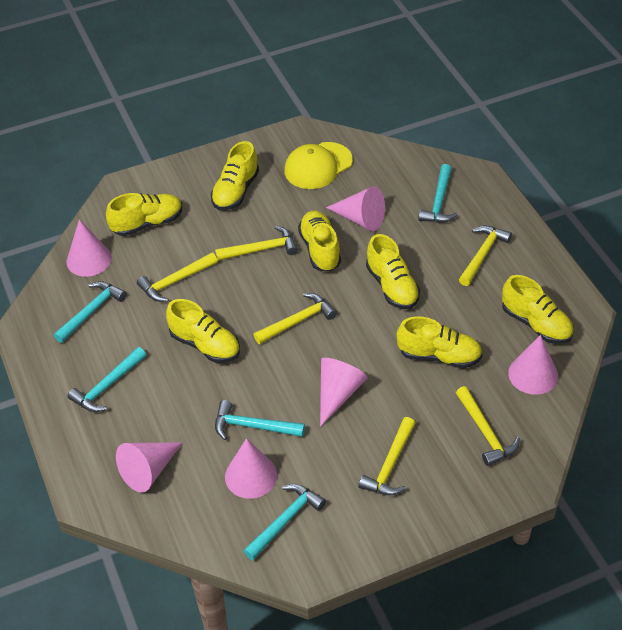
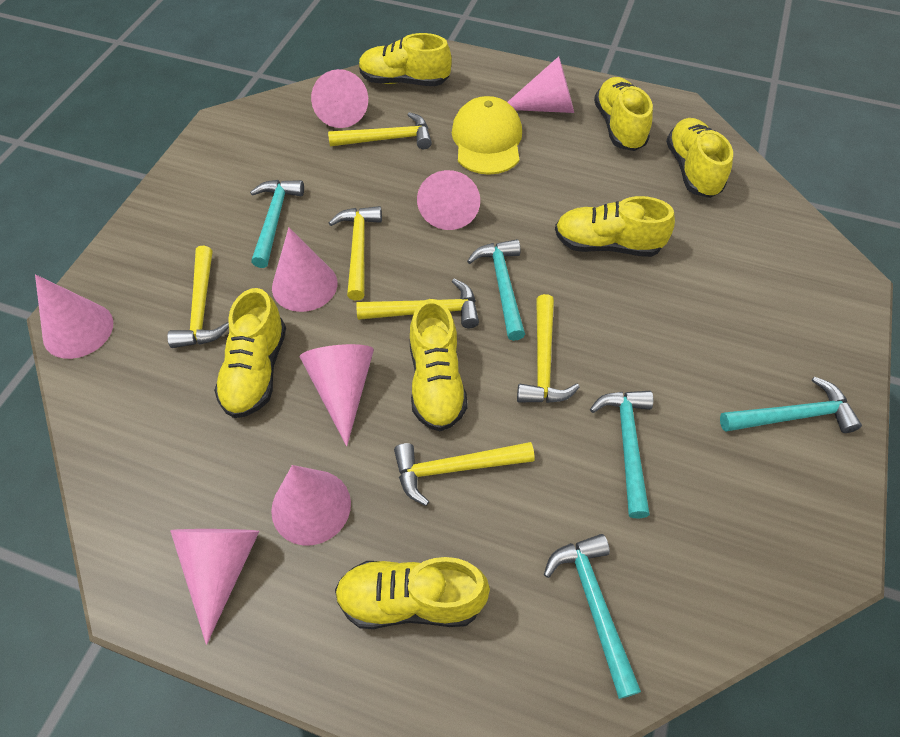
pink cone: [67,220,112,277] [116,442,182,492] [225,438,277,499] [320,358,368,427] [326,186,385,231] [508,335,558,395] = 6 -> [35,274,113,359] [170,529,260,645] [271,465,351,545] [272,227,337,312] [300,344,374,446] [311,69,368,128] [417,170,480,230] [507,56,574,113] = 8

